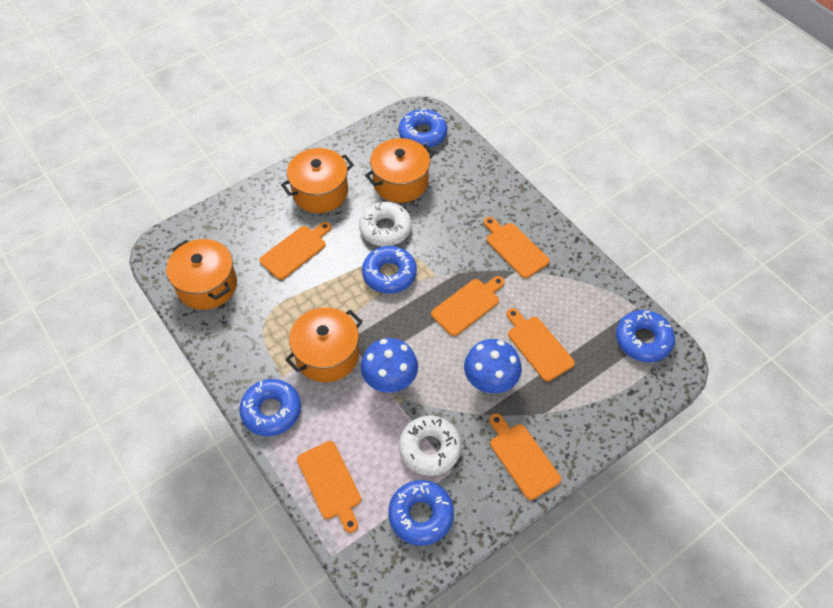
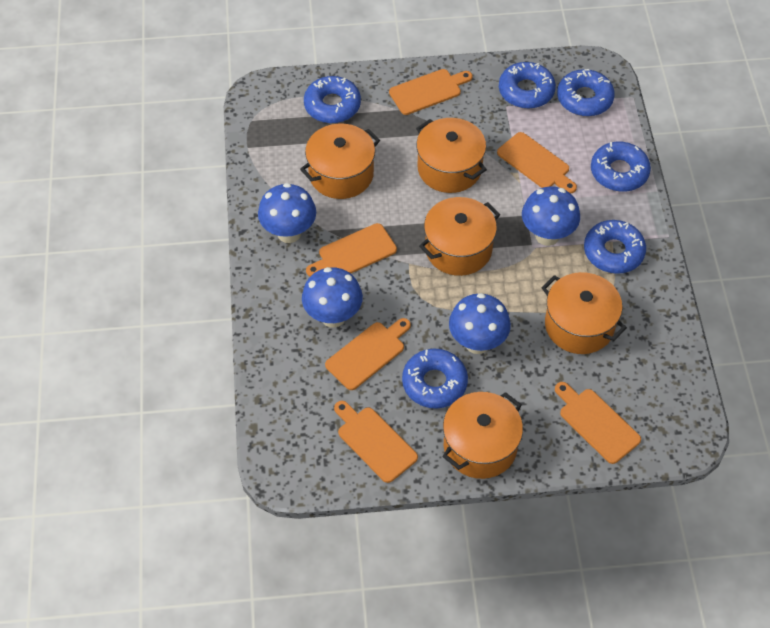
blue donut: [239,379,301,436] [362,246,417,294] [388,480,454,546] [399,109,447,148] [616,310,675,362] = 5 -> [304,76,361,123] [402,348,468,409] [499,62,556,109] [557,69,615,116] [584,220,646,274] [591,142,651,192] = 6
blue mushroom: [361,338,418,393] [464,339,522,394] = 2 -> [258,183,316,243] [302,267,363,328] [449,293,511,354] [522,186,580,246] = 4
orange pot: [166,239,237,310] [281,148,354,213] [285,307,363,383] [365,138,435,203] = 4 -> [300,124,380,199] [416,118,487,193] [419,197,500,276] [442,392,523,479] [542,272,627,354] = 5
white donut: [359,201,412,246] [399,416,461,476] = 2 -> none = 0

